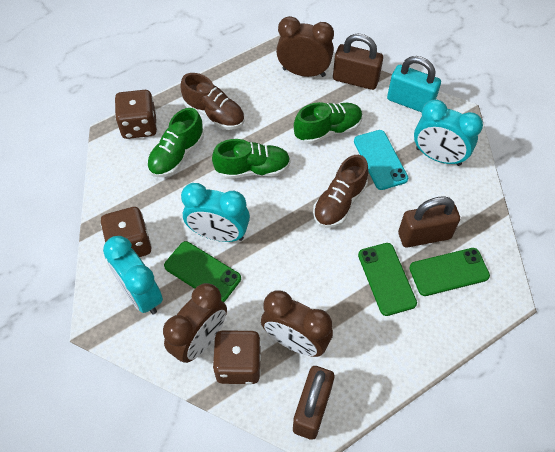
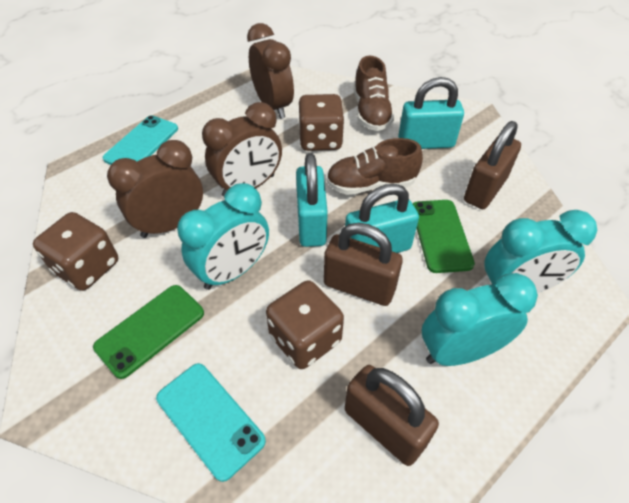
green phone: [164,241,241,302] [358,243,417,316] [409,248,490,296] = 3 -> [93,285,204,379] [413,200,475,273] = 2
green shoe: [147,108,204,177] [212,139,291,179] [294,102,363,144] = 3 -> none = 0
turquoise padlock: [387,56,441,112] = 1 -> [296,153,328,247] [345,184,419,253] [398,77,464,149] = 3
turquoise phone: [354,130,408,190] = 1 -> [103,115,178,165] [156,363,266,482] = 2

